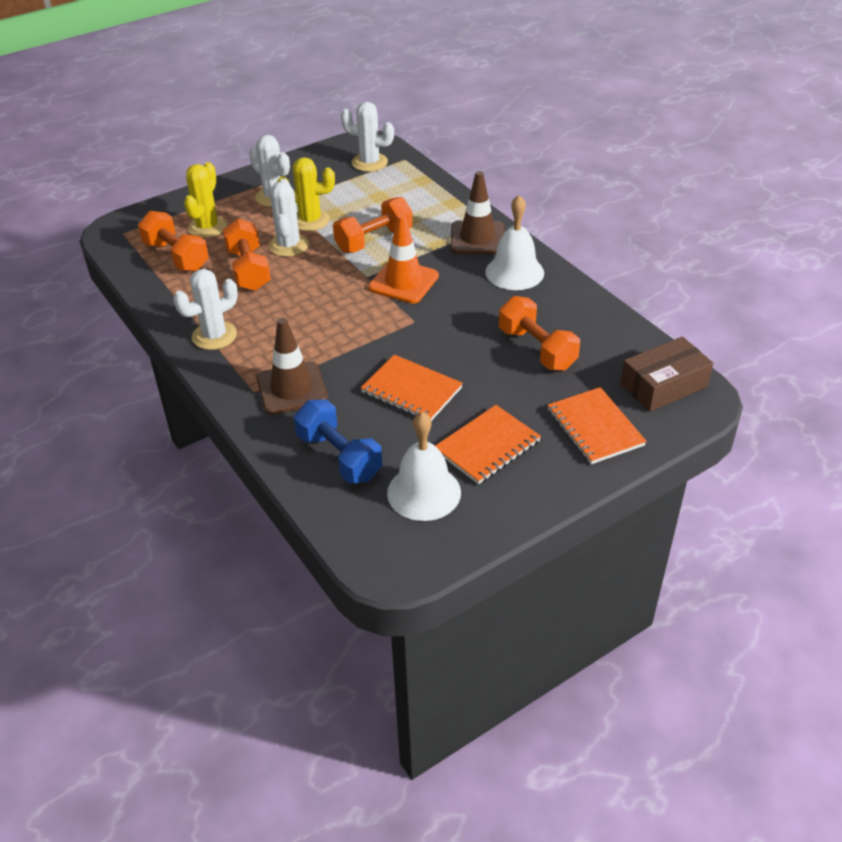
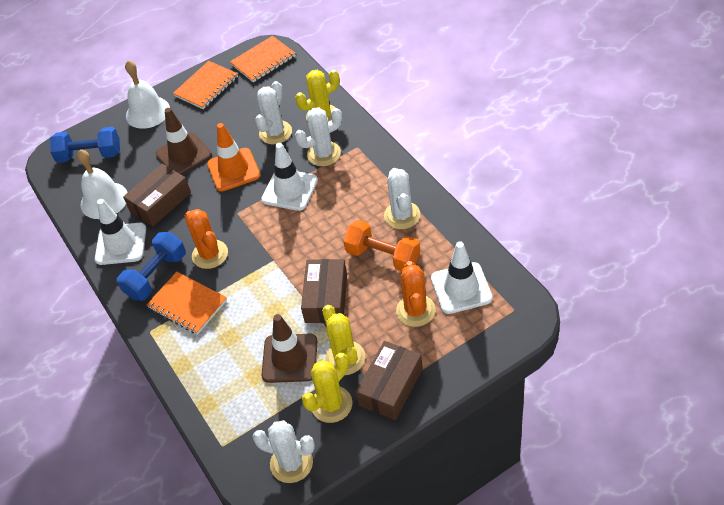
blue dumbbell: [294,400,383,484] = 1 -> [49,127,120,163] [117,232,186,301] = 2
brown box: [620,337,713,412] = 1 -> [123,164,191,227] [301,259,347,323] [356,341,423,420] = 3
orange cactus: none = 0 -> [184,209,228,269] [396,261,436,327] = 2
orange dumbbell: [138,211,209,271] [223,219,271,291] [333,197,413,253] [499,296,580,371] = 4 -> [343,220,420,271] = 1
white traffic cone: none = 0 -> [95,199,146,265] [261,143,318,211] [431,241,493,314] = 3
yellow cactus: [184,162,227,238] [277,157,335,231] = 2 -> [295,69,340,122] [302,353,352,423] [322,305,365,375] = 3

